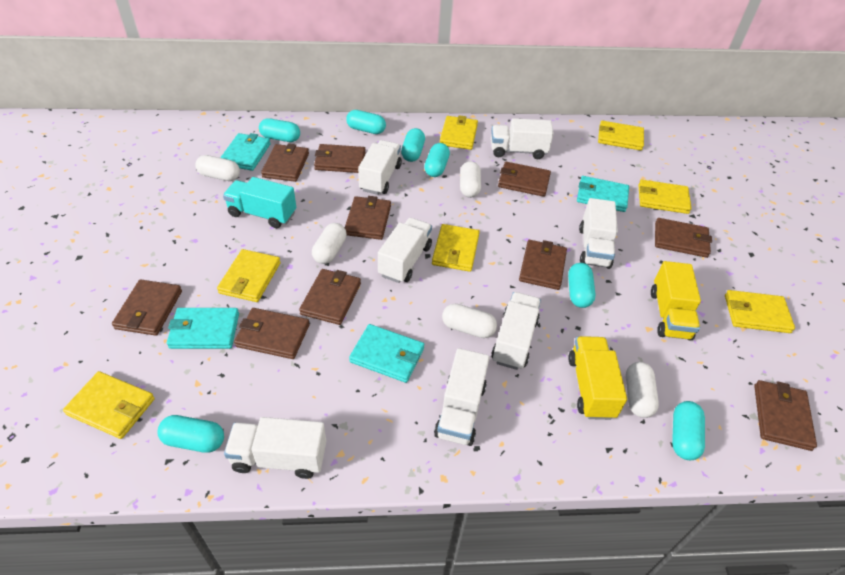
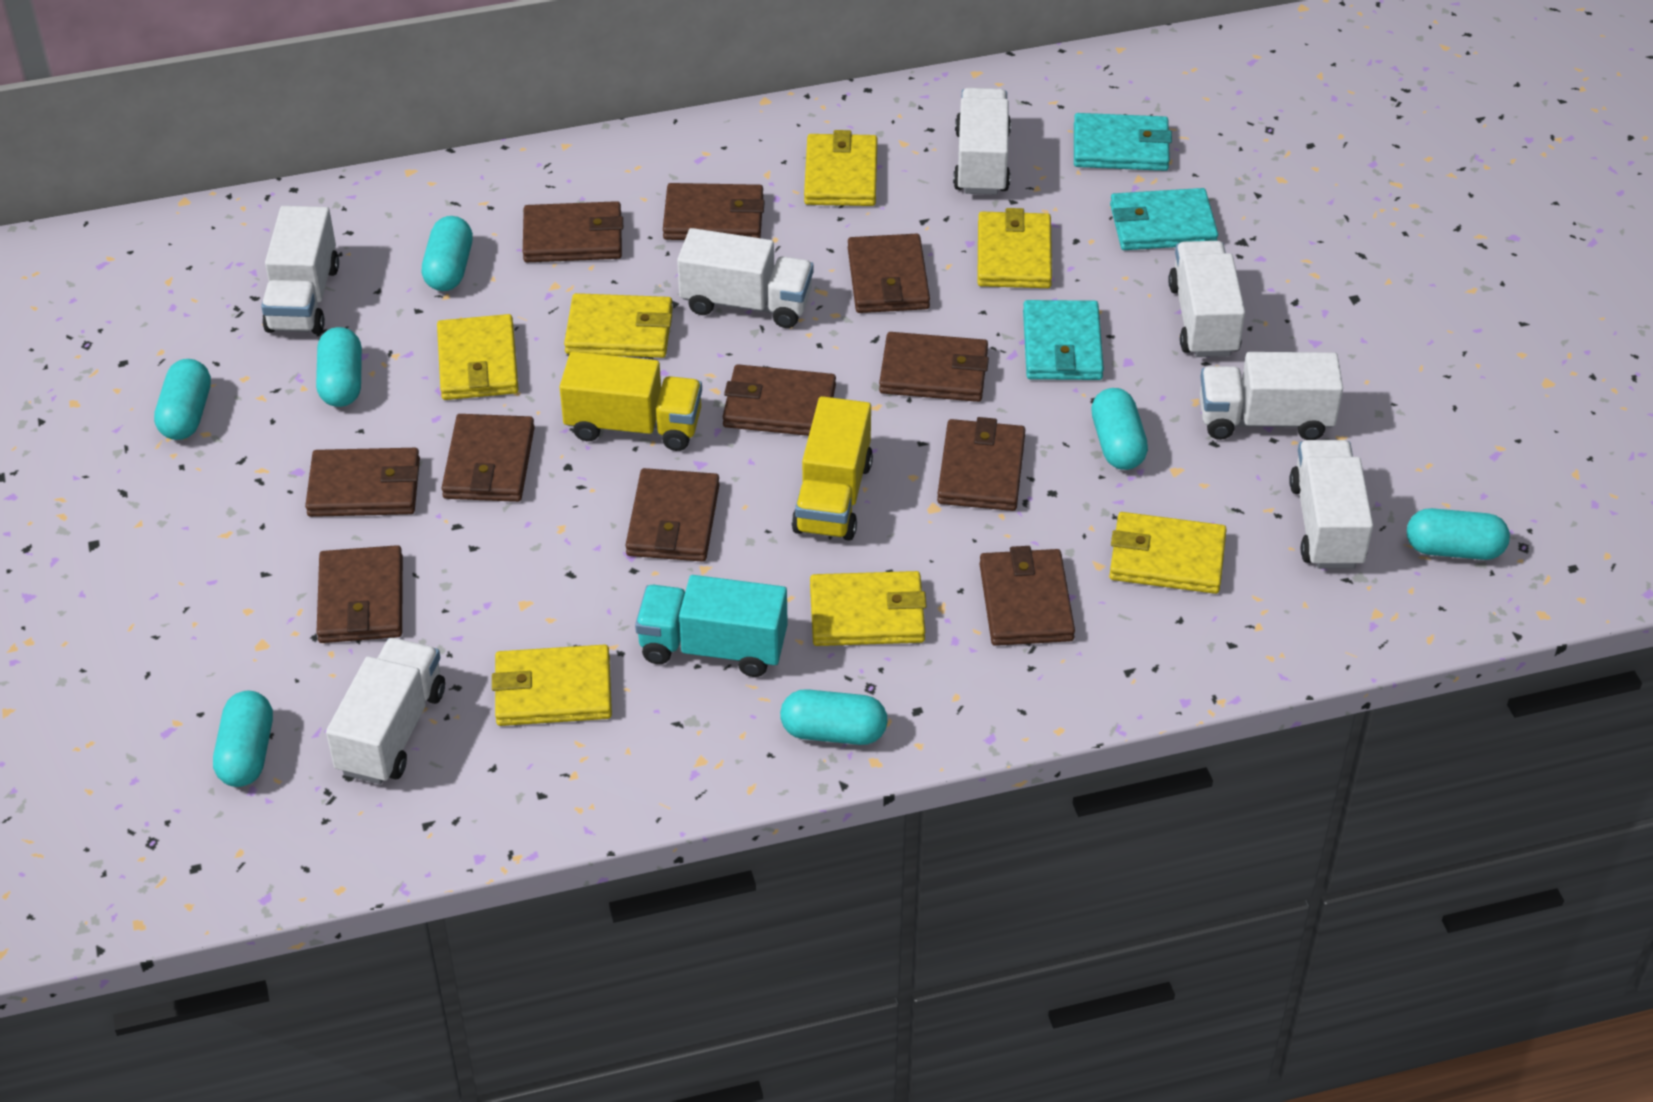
brown wallet: [112,279,182,336] [234,308,310,359] [261,144,309,182] [299,269,361,325] [314,144,366,173] [345,196,391,240] [498,162,551,197] [519,240,567,290] [655,218,712,258] [754,380,817,451] = 10 -> [305,448,420,517] [316,545,403,643] [442,414,535,502] [523,201,623,262] [625,468,720,562] [663,183,765,240] [723,364,836,436] [848,234,930,313] [879,332,989,402] [937,417,1025,511] [980,546,1075,646] = 11
turquoise wallet: [167,308,239,349] [220,133,271,171] [349,324,424,383] [577,176,629,212] = 4 -> [1023,300,1104,380] [1074,113,1172,171] [1110,188,1218,250] = 3
white capsule: [195,155,240,181] [312,223,347,264] [442,304,497,338] [460,161,481,198] [626,362,659,418] = 5 -> none = 0

